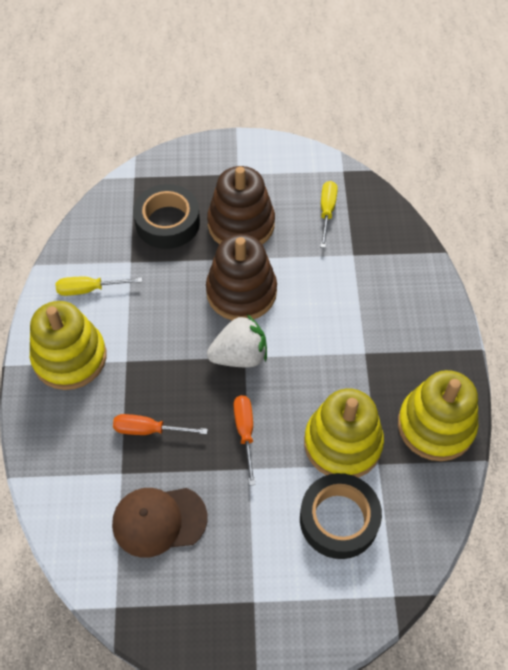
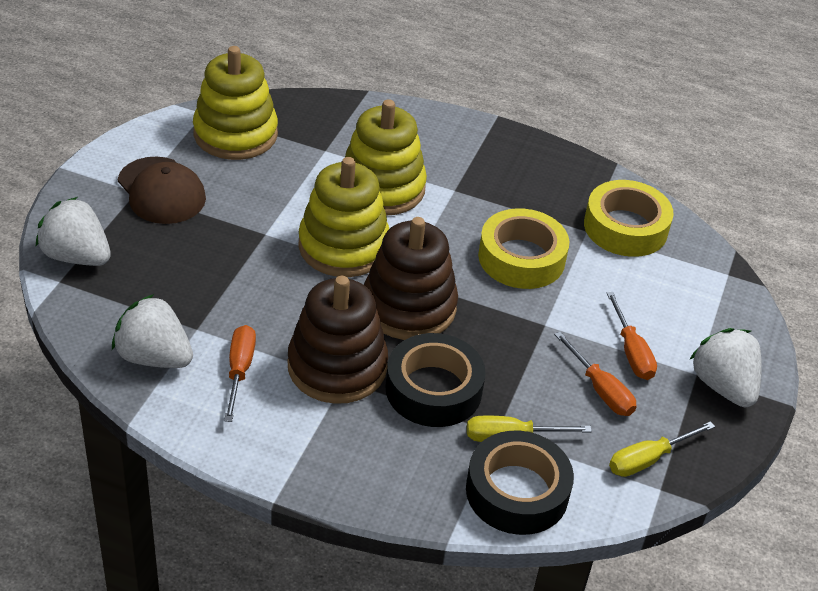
orange screwdriver: [113,414,208,435] [234,395,256,486] = 2 -> [224,325,256,422] [554,332,637,416] [607,292,657,380] = 3
white strawberry: [207,315,267,367] = 1 -> [36,197,111,266] [112,294,193,368] [690,328,762,407] = 3
yellow tape: none = 0 -> [478,208,570,289] [584,180,674,257] = 2

